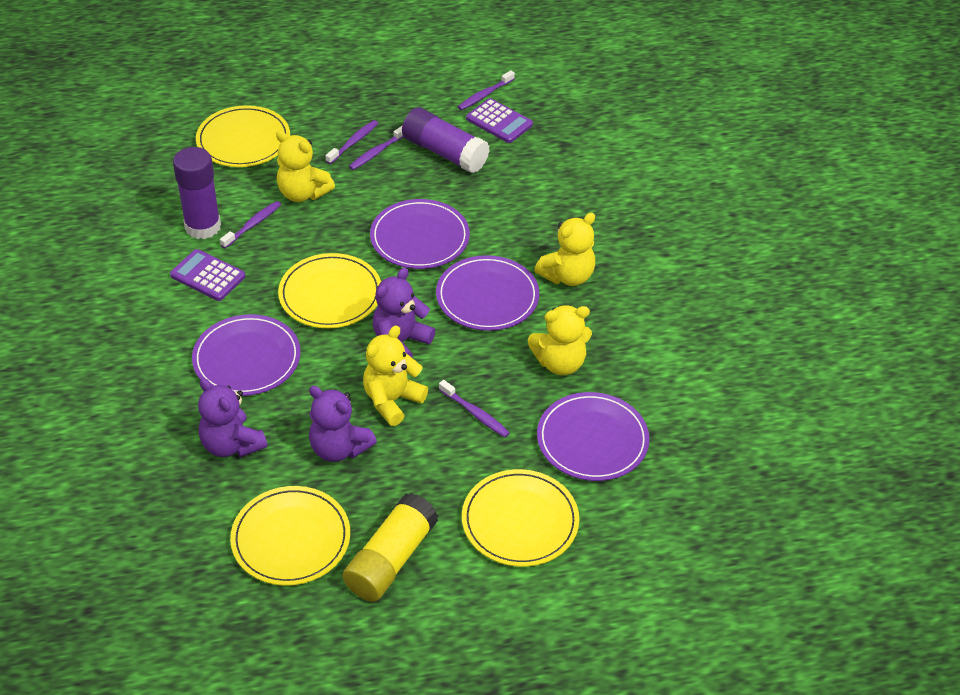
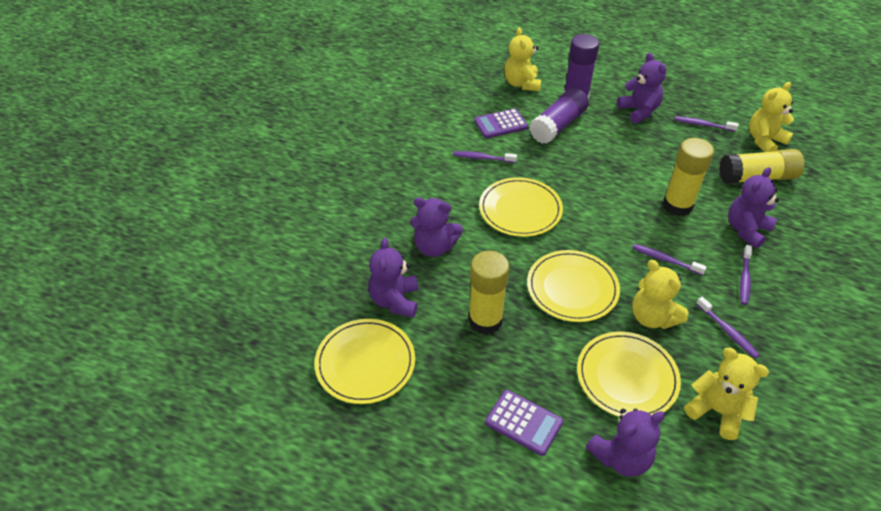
purple plate: [192,314,301,396] [370,199,470,269] [436,255,539,331] [537,392,650,481] = 4 -> none = 0
purple teddy bear: [198,378,268,457] [309,386,377,462] [373,267,435,357] = 3 -> [368,238,418,318] [410,198,463,257] [586,408,665,477] [617,53,666,124] [728,167,779,248] = 5
yellow glue stick: [342,493,438,602] = 1 -> [469,251,509,335] [663,138,714,216] [719,149,805,184] = 3

